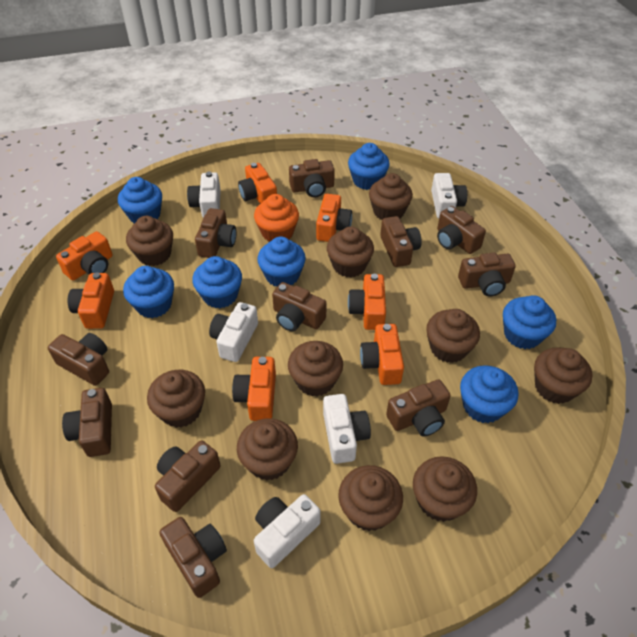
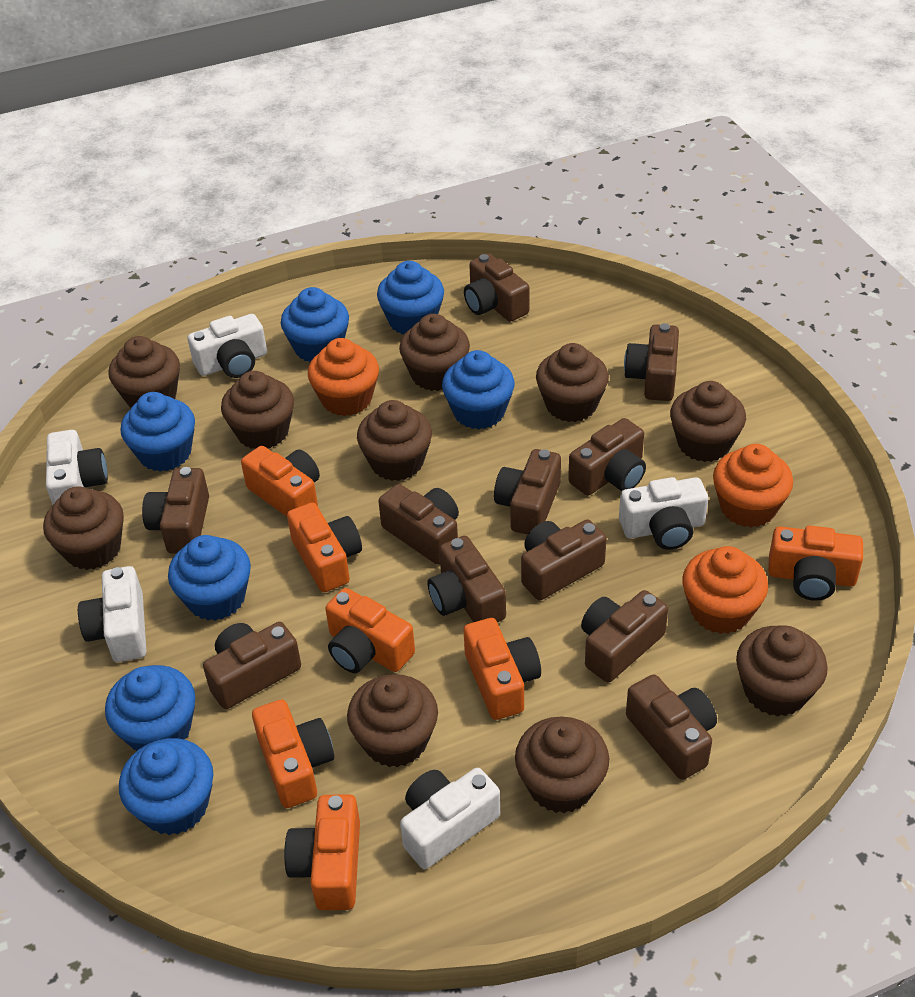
orange cupcake: [254,194,299,241] = 1 -> [308,338,379,416] [682,546,768,634] [713,444,793,527] = 3

